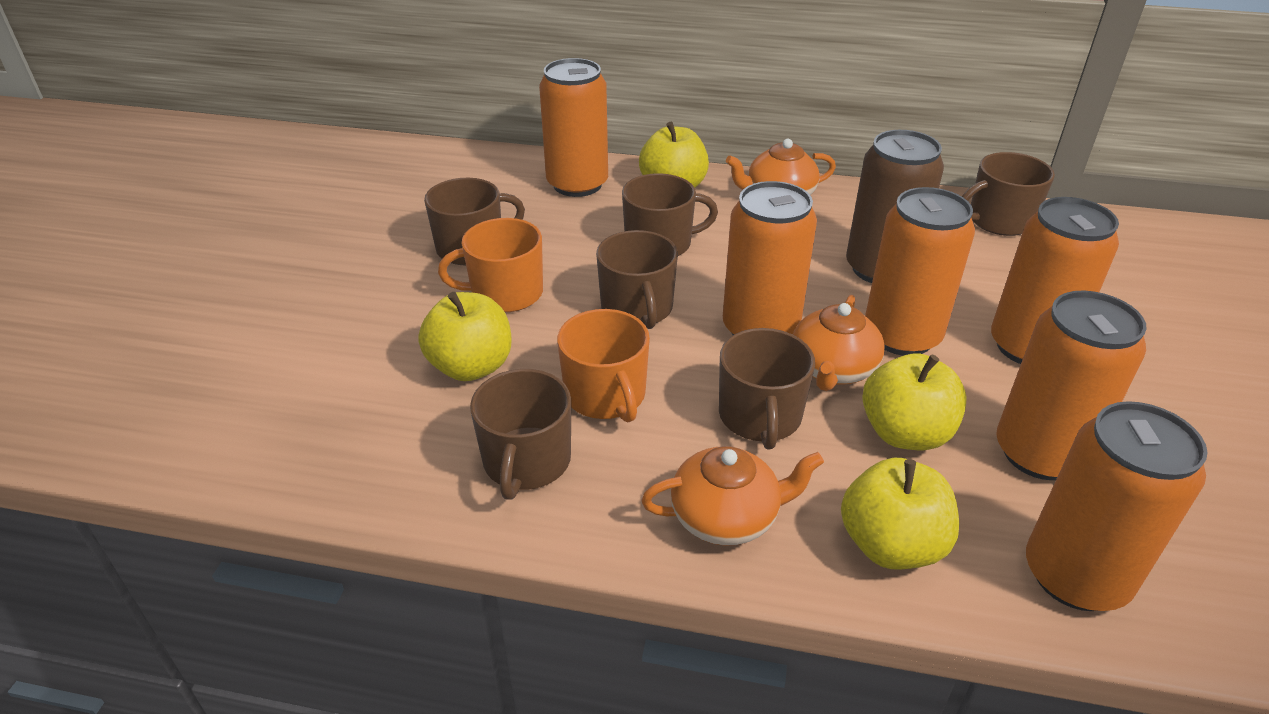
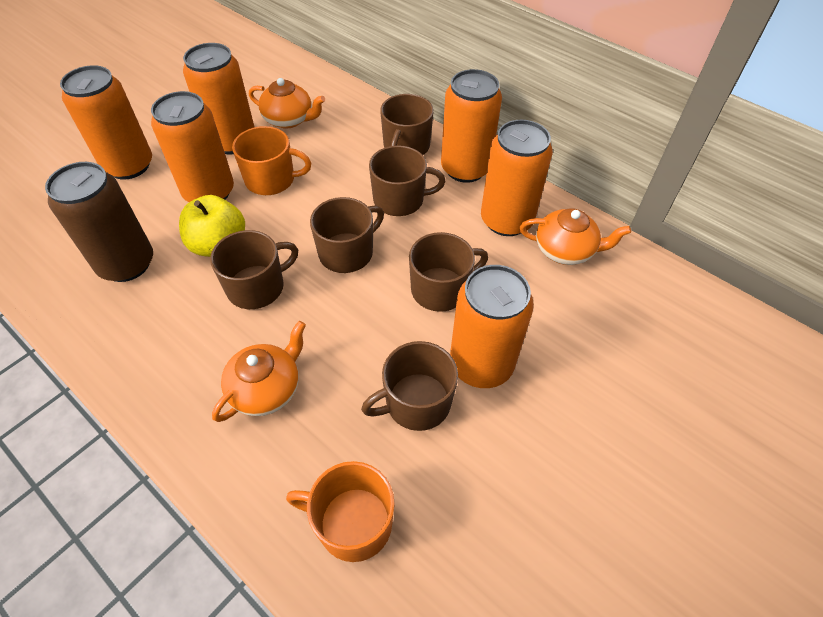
yellow apple: [418,292,512,381] [639,122,709,188] [841,458,959,569] [862,353,967,450] = 4 -> [179,195,245,257] = 1

